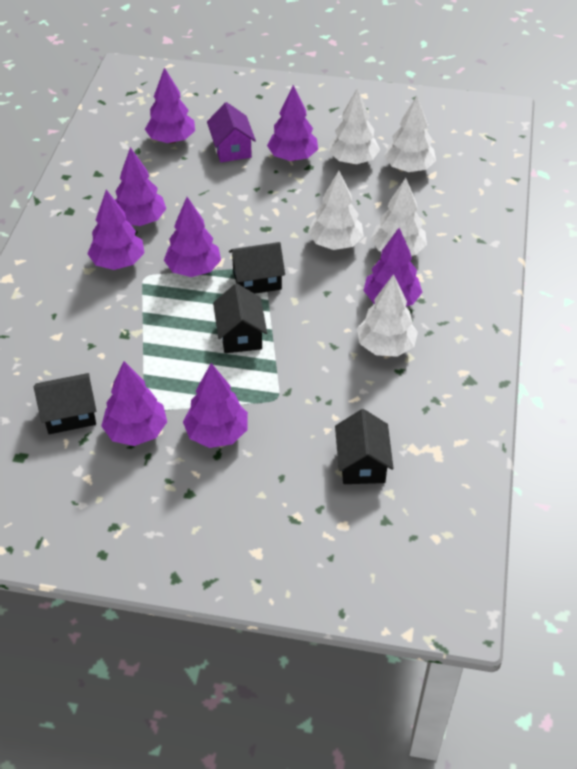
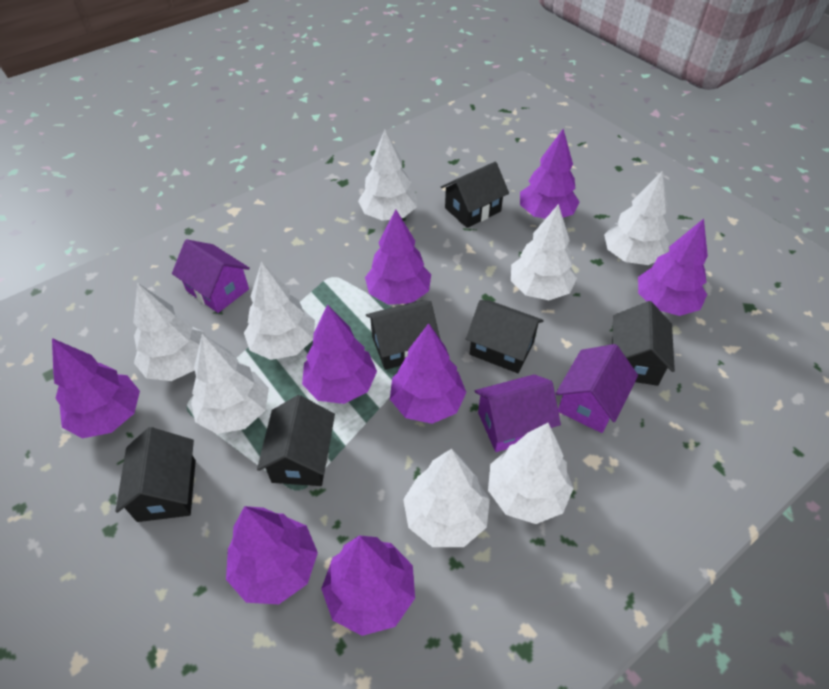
black house: [34,373,96,434] [213,284,267,353] [229,242,285,294] [335,409,394,484] = 4 -> [115,427,196,522] [257,395,335,486] [366,300,440,370] [441,162,509,228] [466,300,544,373] [612,301,675,386] = 6
purple house: [207,102,256,162] = 1 -> [172,239,250,313] [475,374,561,452] [556,344,638,433] = 3
white tree: [308,171,364,250] [329,87,380,164] [357,274,418,357] [371,178,427,256] [384,96,436,172] = 5 -> [133,283,205,381] [191,334,269,434] [244,261,315,360] [358,130,417,221] [403,448,490,547] [488,423,574,524] [511,204,577,300] [604,171,669,265] = 8

